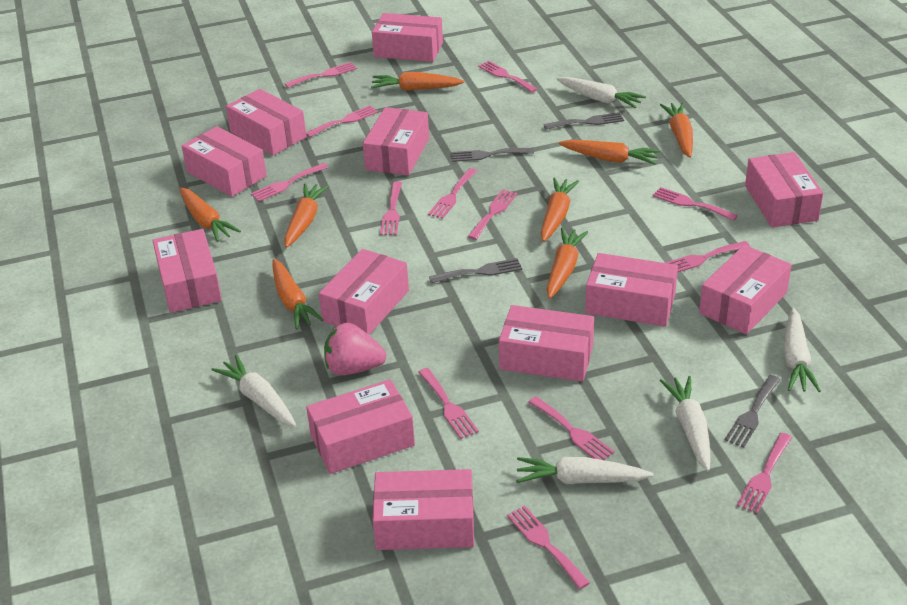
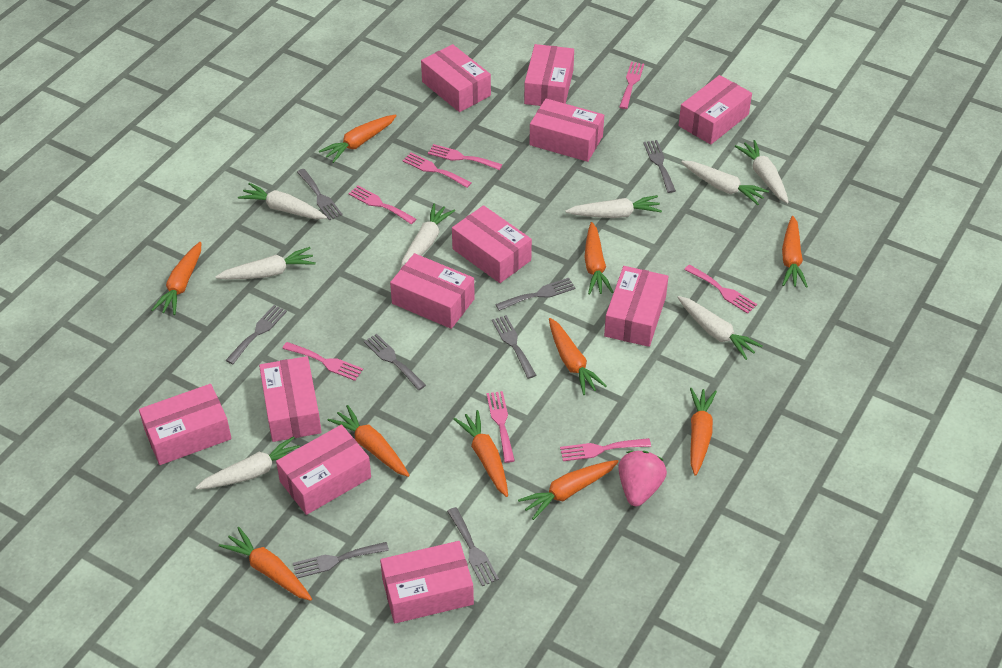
grey fork: [429,258,522,283] [451,148,534,162] [543,112,624,130] [725,375,781,448] = 4 -> [226,305,287,364] [293,542,389,579] [297,169,343,220] [364,334,426,390] [447,507,499,586] [492,315,537,379] [495,278,576,311] [643,140,676,193] = 8
orange carrot: [180,187,241,242] [272,259,324,330] [284,183,329,248] [371,72,464,91] [541,177,579,242] [547,228,588,299] [559,140,660,165] [660,102,693,158] = 8 -> [151,242,201,315] [219,527,312,601] [319,114,397,163] [328,405,410,477] [453,410,508,497] [518,460,619,520] [549,318,607,395] [584,222,614,295] [690,388,717,476] [782,216,808,288] = 10
pink box: [153,229,222,313] [182,126,267,197] [226,89,307,156] [306,379,415,474] [319,249,409,335] [363,107,429,176] [372,13,443,62] [372,469,474,550] [499,305,594,382] [585,253,678,327] [699,245,792,334] [745,152,823,227] = 12 -> [139,384,232,465] [259,356,322,442] [276,425,371,515] [380,541,474,623] [390,253,475,329] [421,44,491,112] [452,205,532,283] [524,44,574,106] [529,98,604,162] [604,266,668,347] [679,75,752,145] = 11
pink fork: [251,163,329,202] [285,62,357,88] [306,105,378,137] [380,181,402,235] [418,368,479,439] [428,168,477,219] [468,189,517,240] [478,61,537,93] [507,505,590,589] [528,396,614,460] [653,187,738,221] [665,241,750,273] [737,433,792,514] = 13 -> [282,342,363,381] [348,186,416,224] [402,153,472,188] [428,144,502,170] [486,391,515,463] [560,438,651,461] [619,62,644,109] [684,264,757,314] = 8
white carrot: [211,355,296,427] [516,457,653,484] [556,77,646,108] [660,376,711,471] [784,308,821,392] = 5 -> [196,436,300,489] [215,247,316,280] [238,183,327,219] [401,203,455,268] [565,195,662,218] [677,296,763,360] [681,161,769,205] [735,140,789,204] = 8

